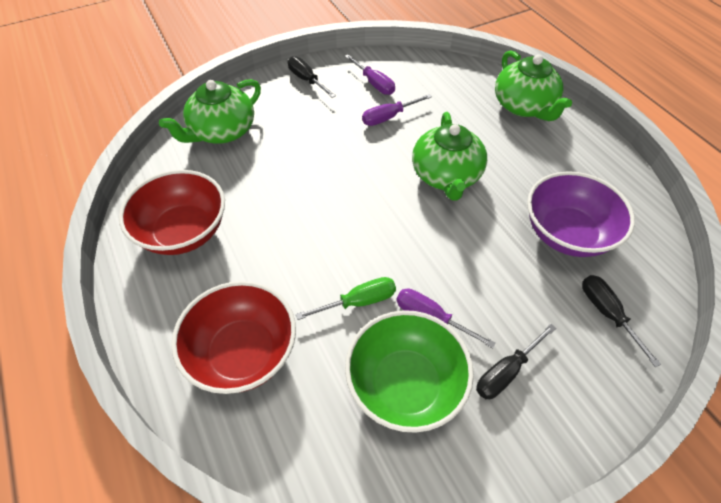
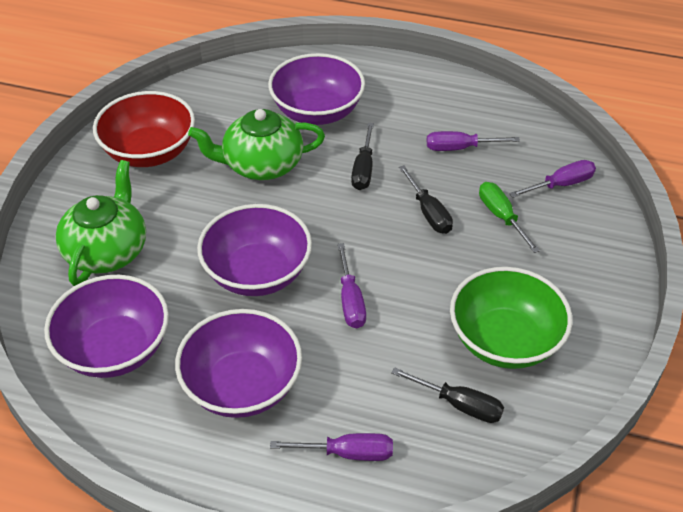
green teapot: [159,79,261,144] [412,112,487,201] [495,50,572,121] = 3 -> [55,160,146,286] [188,109,325,180] = 2
purple bowl: [527,171,635,257] = 1 -> [44,275,169,378] [175,309,302,418] [197,204,312,296] [268,53,365,125] = 4
purple screwdriver: [345,54,395,95] [362,94,432,126] [396,288,496,348] = 3 -> [270,433,393,461] [337,243,366,328] [427,131,520,151] [509,160,596,198] = 4
red bowl: [119,170,225,255] [171,281,296,394] = 2 -> [93,91,195,167] = 1

